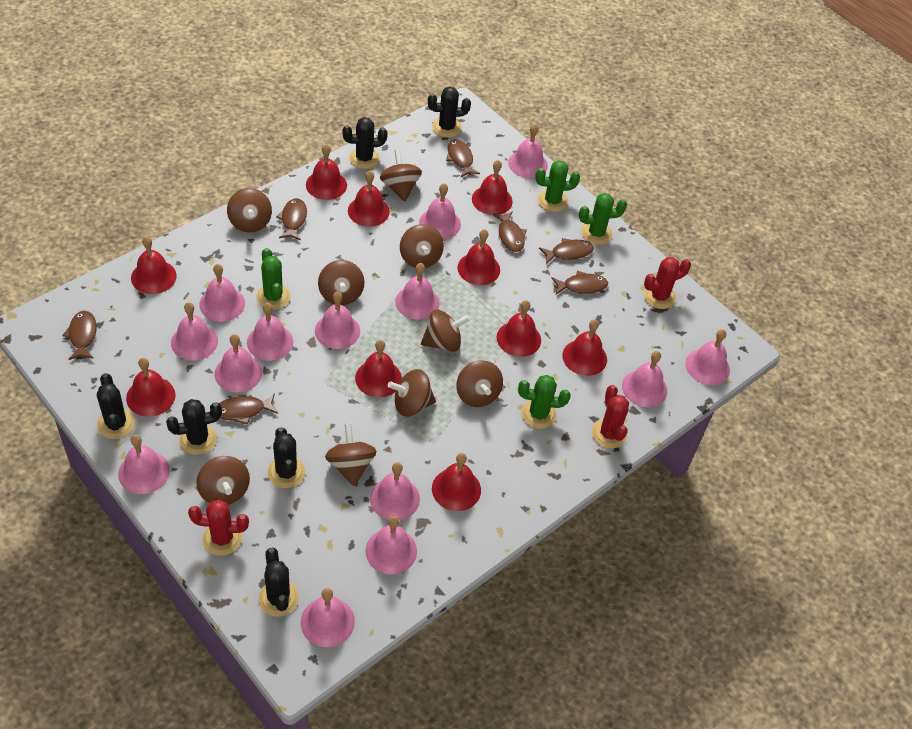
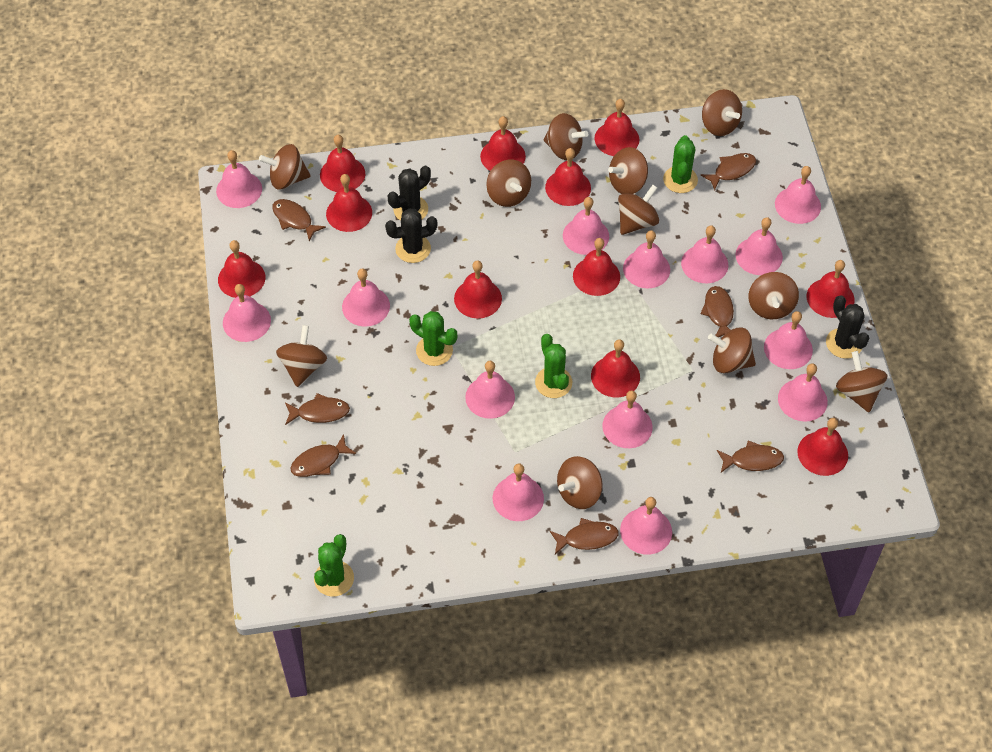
black cactus: [97,373,135,439] [166,399,222,455] [258,547,299,617] [267,427,305,488] [342,117,388,169] [428,86,471,138] = 6 -> [385,208,437,263] [388,166,431,221] [826,295,869,359] = 3
brown spinning top: [196,456,250,505] [227,188,272,232] [318,260,365,305] [325,424,377,486] [380,149,422,201] [388,369,436,417] [400,224,444,268] [421,309,470,352] [456,360,503,407] = 9 -> [259,144,311,190] [276,325,327,387] [486,160,531,207] [543,113,588,160] [557,456,603,509] [608,147,648,194] [618,185,659,235] [702,89,742,136] [708,328,756,373] [748,272,799,319] [836,351,888,412] = 11
red bell: [126,358,175,417] [131,236,177,294] [306,144,347,200] [348,171,390,227] [355,340,402,398] [432,453,481,511] [457,229,500,285] [472,160,513,215] [497,300,541,357] [562,319,607,376] = 10 -> [218,240,265,298] [320,135,365,192] [326,174,372,232] [454,260,502,319] [480,116,526,171] [545,148,591,206] [573,238,620,296] [591,339,640,397] [595,99,639,156] [797,418,848,476] [806,260,854,318] = 11
red cactus: [188,499,249,556] [591,385,629,449] [644,257,691,309] = 3 -> none = 0

